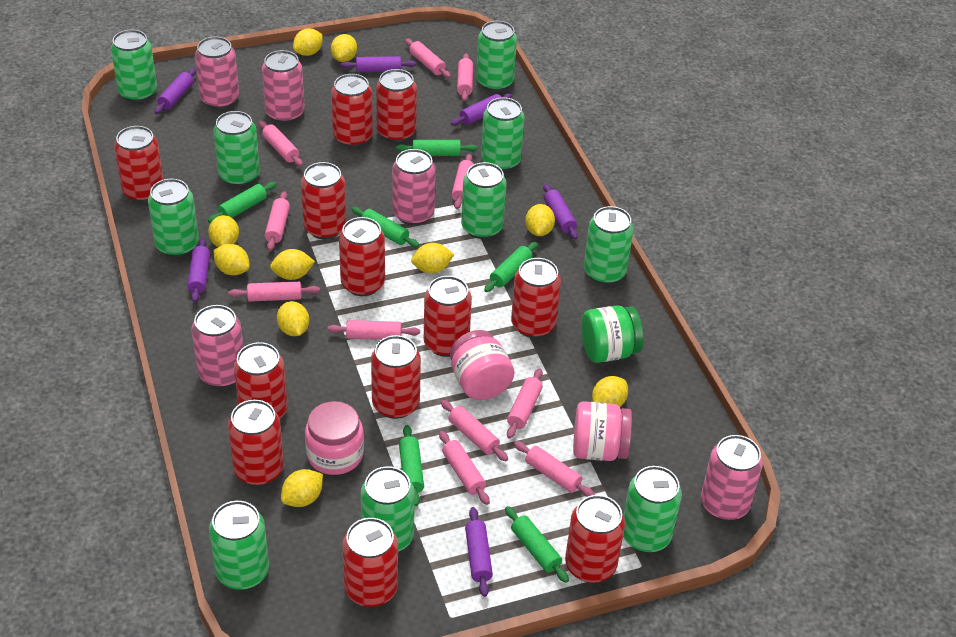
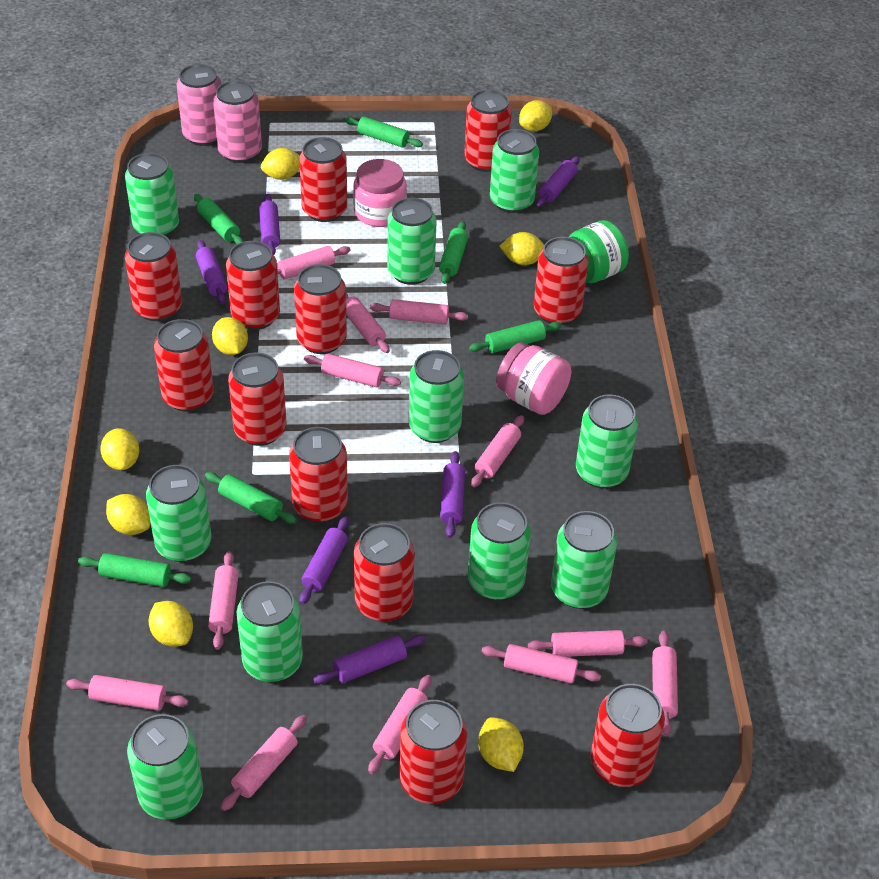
pink can: [192,305,243,388] [195,37,239,109] [262,50,305,123] [392,149,436,225] [701,435,763,520] = 5 -> [177,64,222,146] [213,80,262,163] = 2
pink jar: [305,401,364,475] [450,330,515,400] [573,401,632,461] = 3 -> [353,159,407,227] [496,342,572,415] = 2
pink rolling pin: [229,281,320,302] [259,121,303,167] [265,191,290,251] [328,320,420,340] [405,39,451,78] [439,431,490,505] [441,400,508,461] [452,154,474,209] [457,53,473,101] [507,368,543,439] [514,441,595,497] = 11 -> [66,675,189,711] [208,551,239,650] [221,715,307,811] [277,246,351,279] [304,354,401,387] [346,293,390,353] [368,675,432,774] [370,299,468,325] [471,415,524,487] [481,644,601,683] [528,630,648,657] [652,631,678,736] = 12
yellow lemon: [208,215,239,247] [214,244,250,275] [270,249,315,280] [277,301,309,336] [281,469,323,507] [293,29,323,56] [331,34,357,62] [411,243,455,273] [525,204,555,236] [592,376,628,407] = 10 -> [100,428,139,470] [106,494,151,535] [148,601,193,647] [212,317,248,355] [261,148,300,180] [478,717,524,772] [499,232,544,265] [519,100,552,131] = 8

